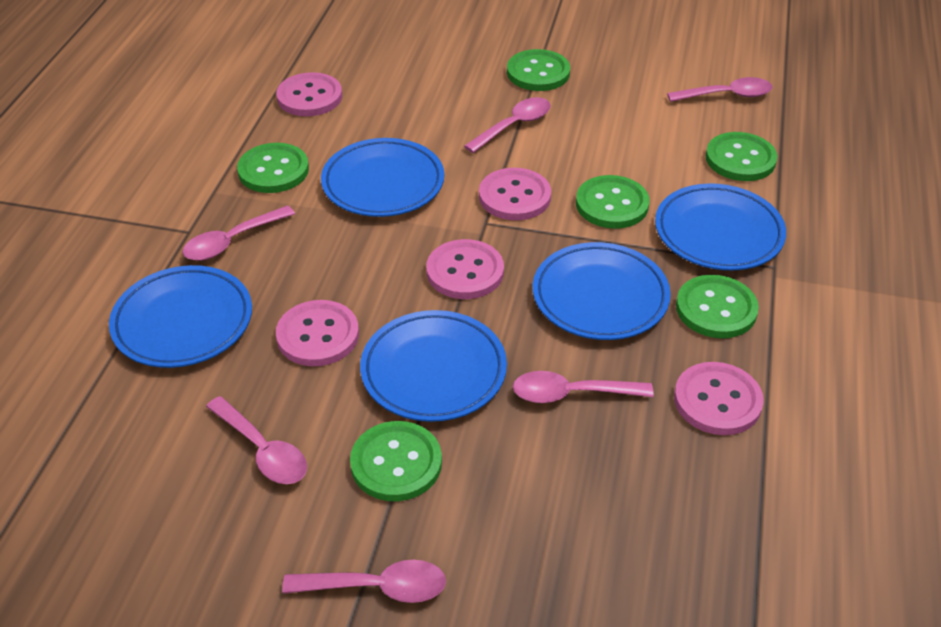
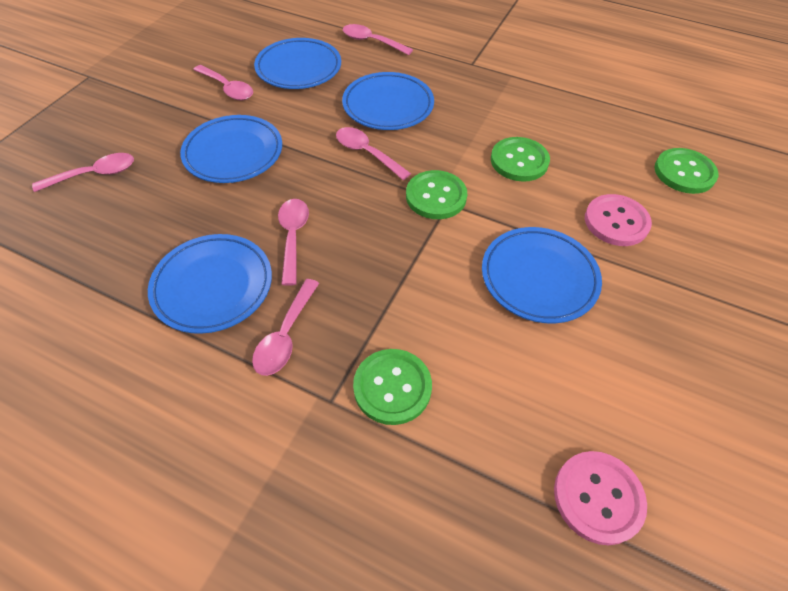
green button: [237,143,309,193] [350,421,442,501] [507,49,570,91] [576,175,649,229] [676,275,759,338] [706,132,778,181] = 6 -> [353,349,432,425] [406,170,467,219] [491,137,550,182] [654,148,719,194] = 4
pink button: [276,72,342,116] [276,300,359,366] [426,239,504,299] [479,168,551,220] [674,362,764,435] = 5 -> [554,451,647,545] [585,194,652,246] = 2

